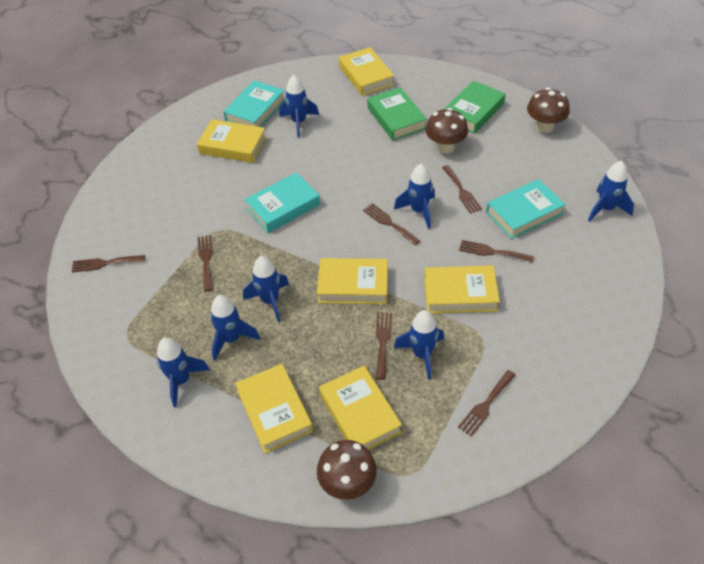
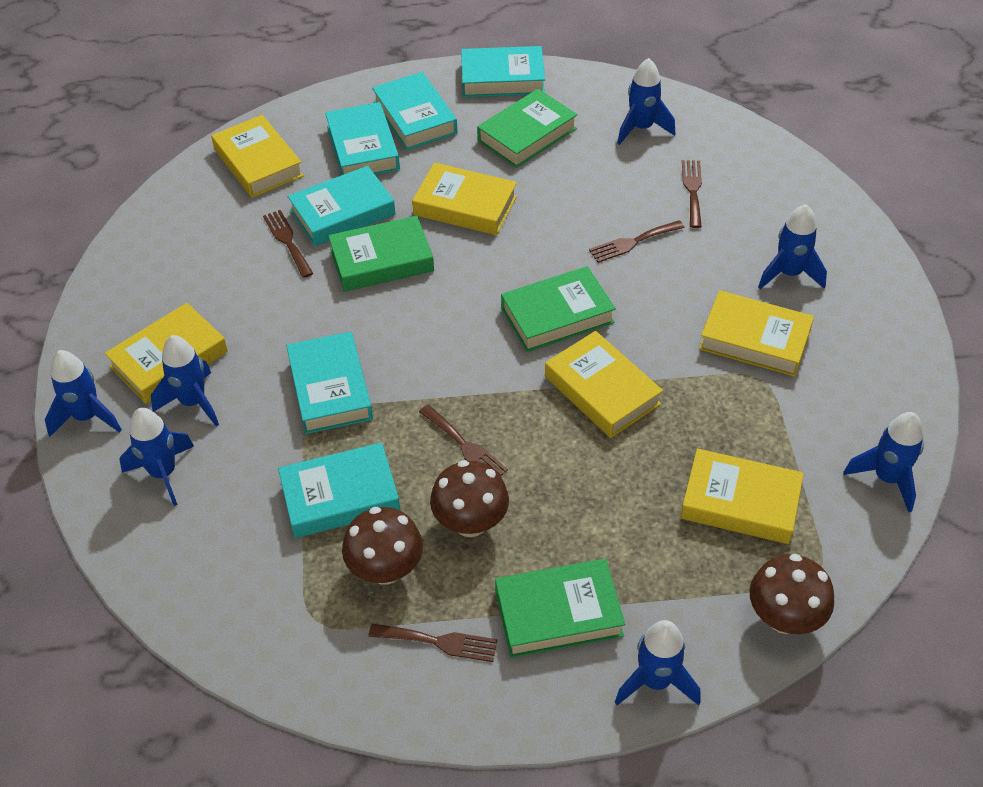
brown fork: [72,255,145,272] [198,235,213,291] [363,203,420,245] [376,312,392,380] [442,165,482,214] [458,370,516,437] [459,240,534,263] = 7 -> [263,210,313,278] [369,623,497,662] [419,405,508,476] [589,220,685,263] [682,160,702,228] = 5
green book: [367,87,427,140] [444,81,506,134] = 2 -> [328,216,434,292] [477,89,577,168] [495,559,625,658] [501,266,616,352] = 4
turquoise book: [223,80,285,127] [244,172,320,233] [486,179,566,239] = 3 -> [278,443,400,538] [286,332,373,434] [288,166,395,246] [325,102,400,175] [372,72,457,150] [461,46,545,97] = 6

